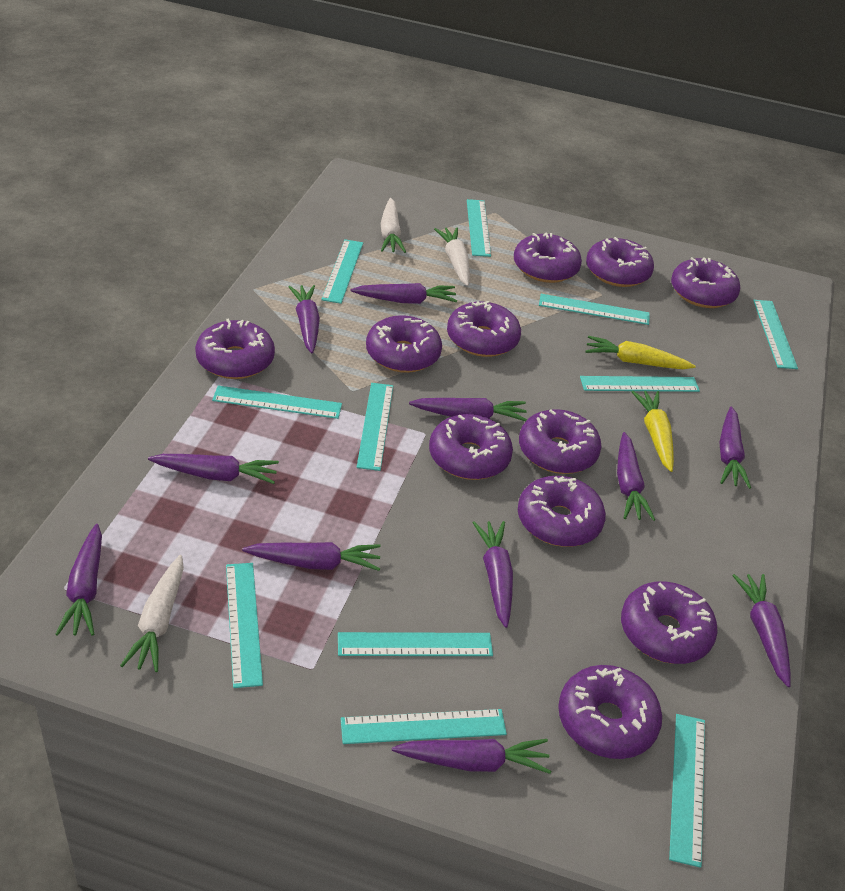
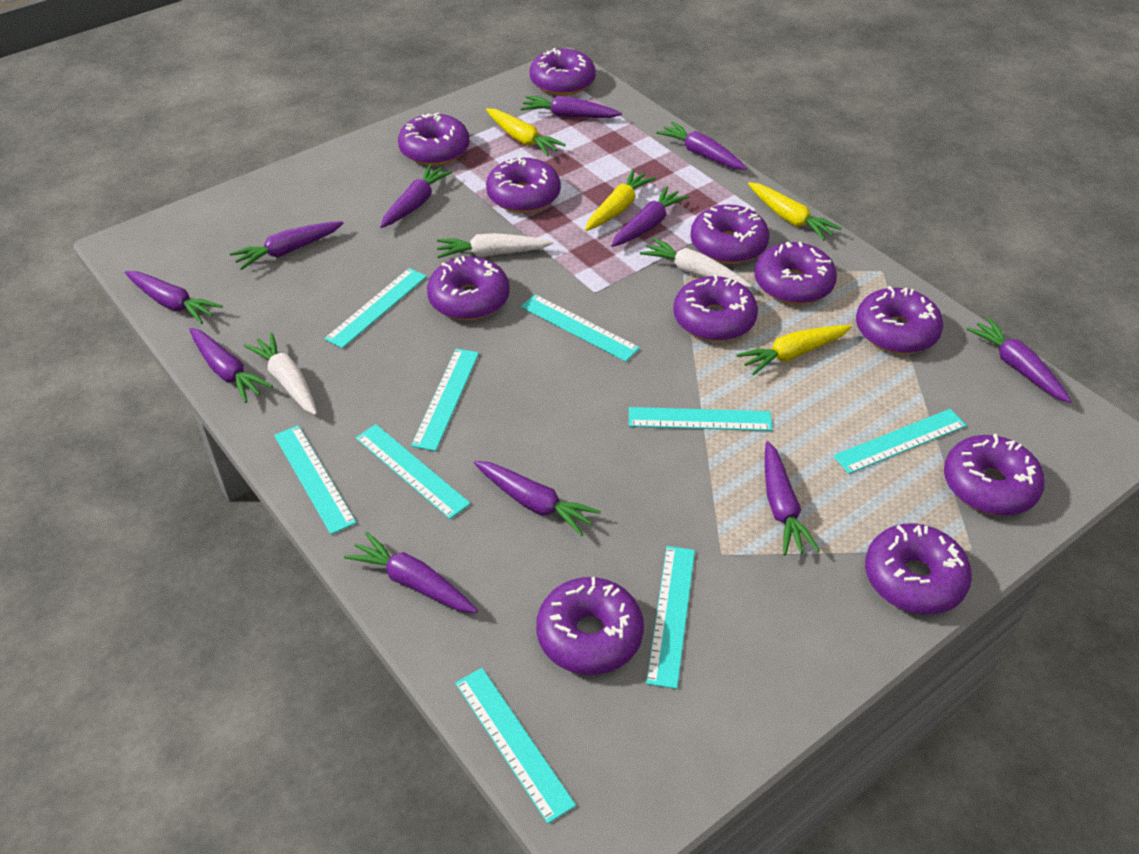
turquoise ruler: [212,386,342,419] [226,563,263,688] [321,239,363,304] [338,632,493,656] [341,709,507,744] [357,383,393,471] [467,199,491,257] [539,294,650,325] [580,376,700,392] [669,714,705,868] [753,300,798,369] = 11 -> [274,425,357,535] [324,268,427,349] [356,424,471,519] [411,348,479,451] [455,668,576,824] [521,294,640,362] [629,407,772,431] [646,546,695,689] [833,409,967,474] = 9
yellow carrot: [585,336,696,369] [632,391,674,472] = 2 -> [486,108,566,156] [585,169,656,231] [736,325,852,375] [748,182,842,241] = 4

